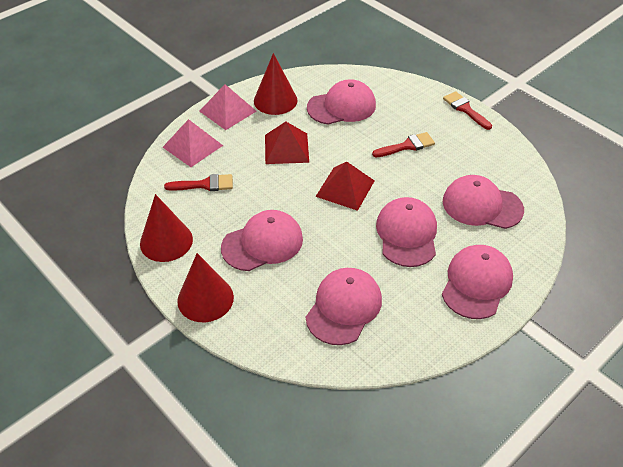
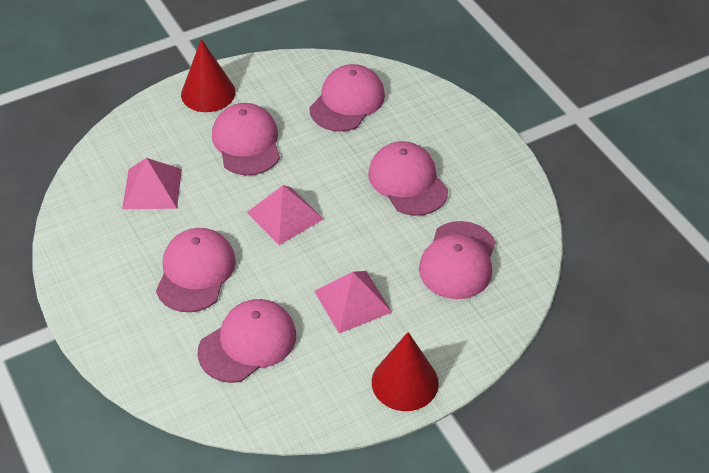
pink pyramid: [163,119,223,167] [199,84,257,130] = 2 -> [122,158,182,209] [247,185,323,245] [314,271,392,334] = 3
red brush: [164,174,233,191] [372,132,435,157] [443,91,492,130] = 3 -> none = 0
red cone: [140,194,193,262] [177,253,234,322] [254,53,298,115] = 3 -> [181,39,235,112] [372,332,439,411] = 2
red pyramid: [265,121,309,164] [315,162,375,211] = 2 -> none = 0

